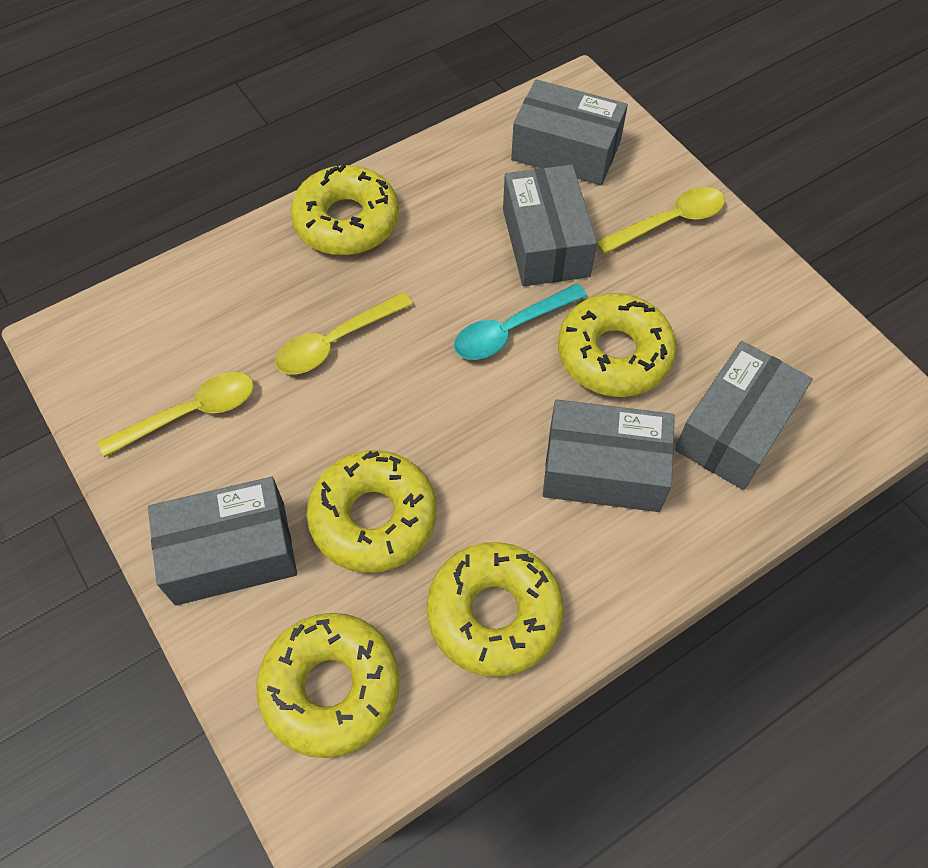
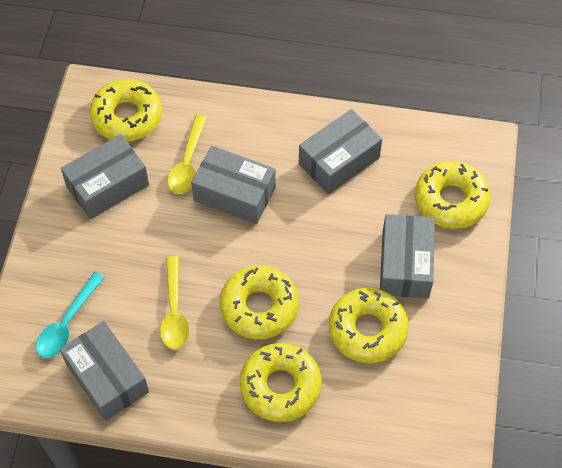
yellow spoon: [98,372,254,457] [275,292,413,374] [597,187,725,254] = 3 -> [160,256,190,349] [167,115,207,194] = 2

